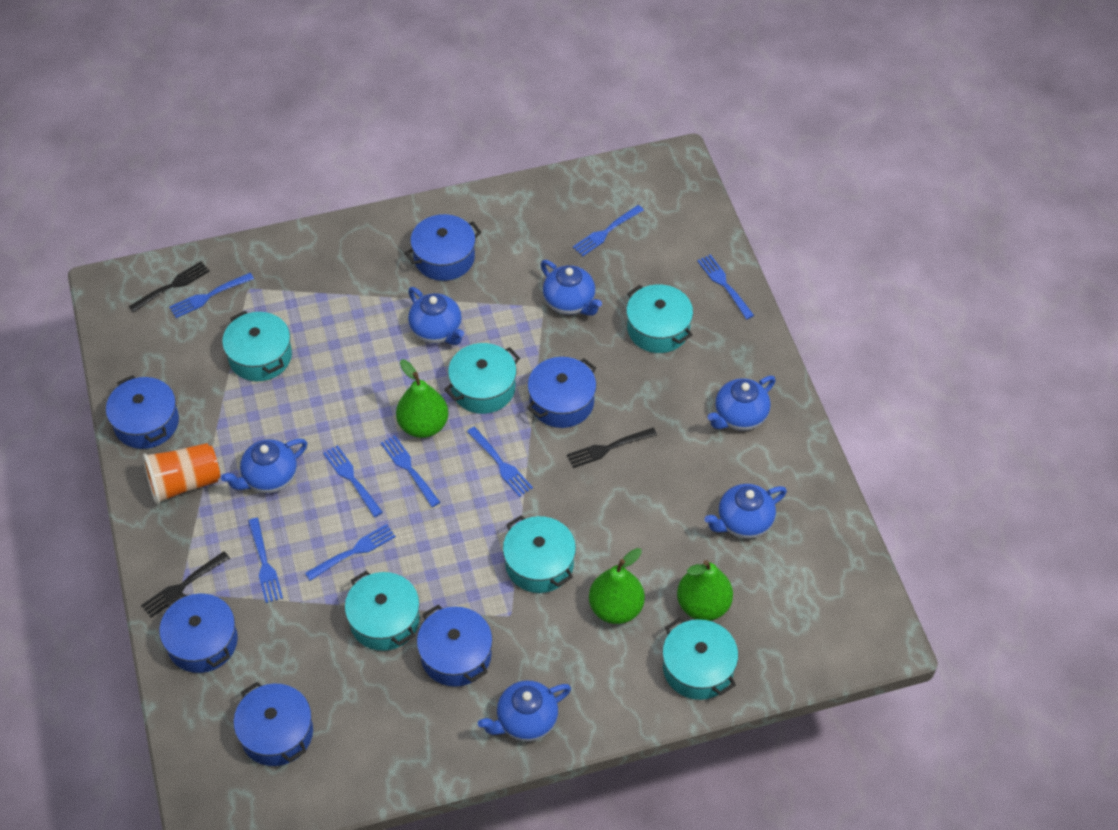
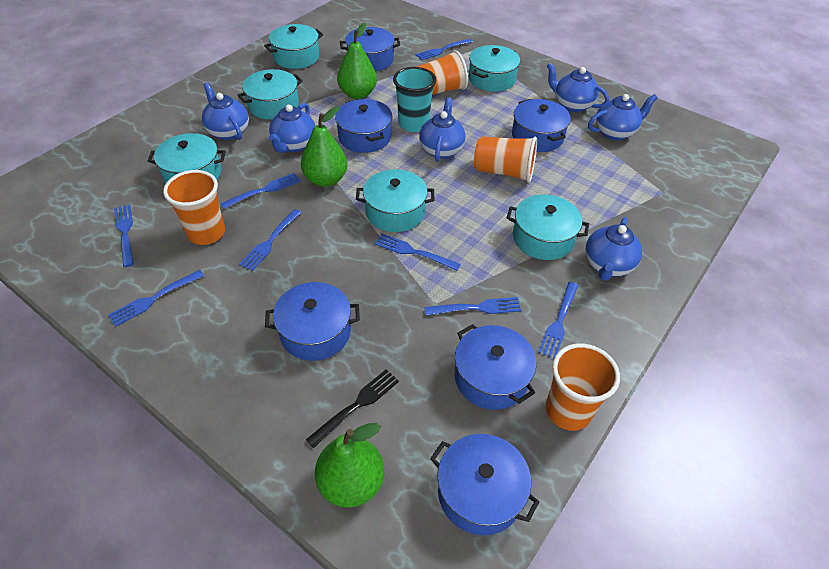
black fork: [129,261,210,312] [141,551,230,618] [567,428,657,468] = 3 -> [306,369,399,448] = 1
orange cup: [143,443,220,505] = 1 -> [163,170,225,245] [417,50,468,95] [474,136,537,182] [546,343,620,431] = 4
turquoise cup: none = 0 -> [393,67,436,132] = 1

